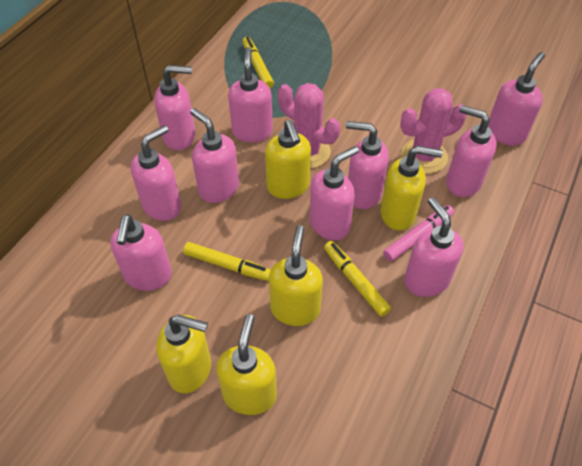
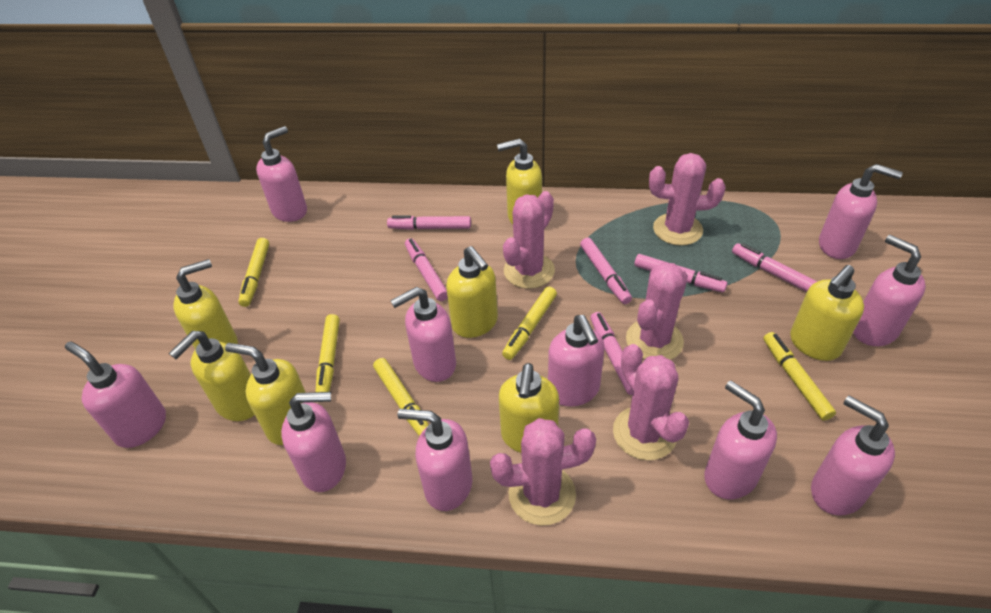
pink cactus: [278,83,340,169] [400,88,467,174] = 2 -> [490,418,596,526] [503,191,555,289] [613,344,689,460] [626,262,688,360] [649,153,726,246] = 5
pink marker: [383,205,454,262] = 1 -> [387,215,471,230] [405,238,448,301] [580,238,632,304] [590,312,633,395] [634,254,728,292] [732,243,818,292] = 6
yellow marker: [183,242,271,281] [242,37,274,88] [324,241,391,317] = 3 -> [238,238,269,307] [316,314,340,392] [373,358,429,436] [502,287,557,360] [763,332,836,421] = 5
yellow soap dispenser: [156,314,211,393] [216,314,277,415] [265,120,311,199] [269,225,323,326] [380,146,443,231] = 5 -> [169,331,255,421] [173,259,238,350] [225,343,306,445] [446,246,498,338] [497,139,542,224] [499,363,559,453] [790,265,864,361] = 7

